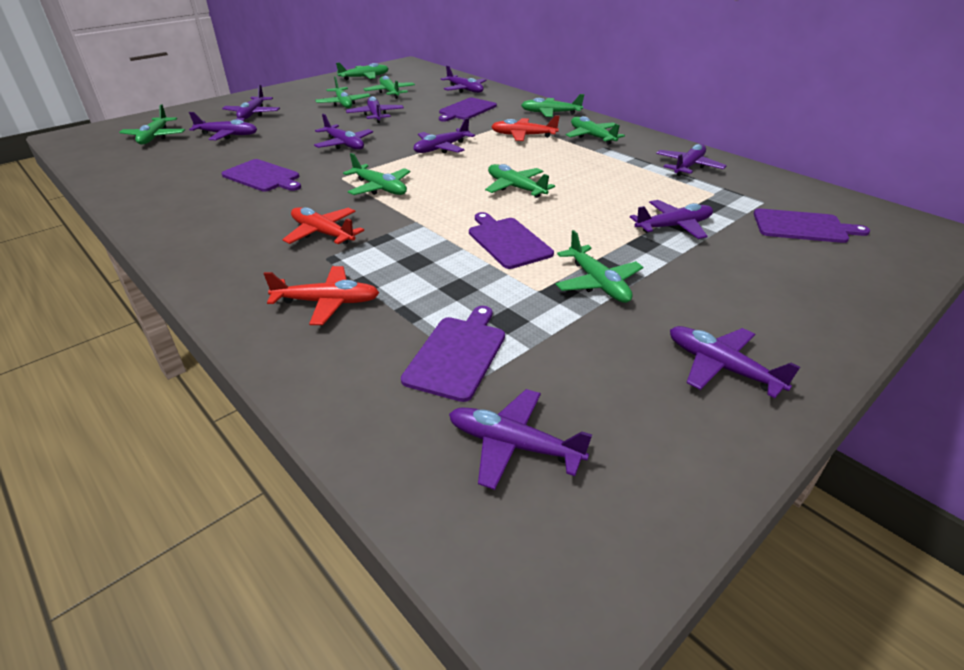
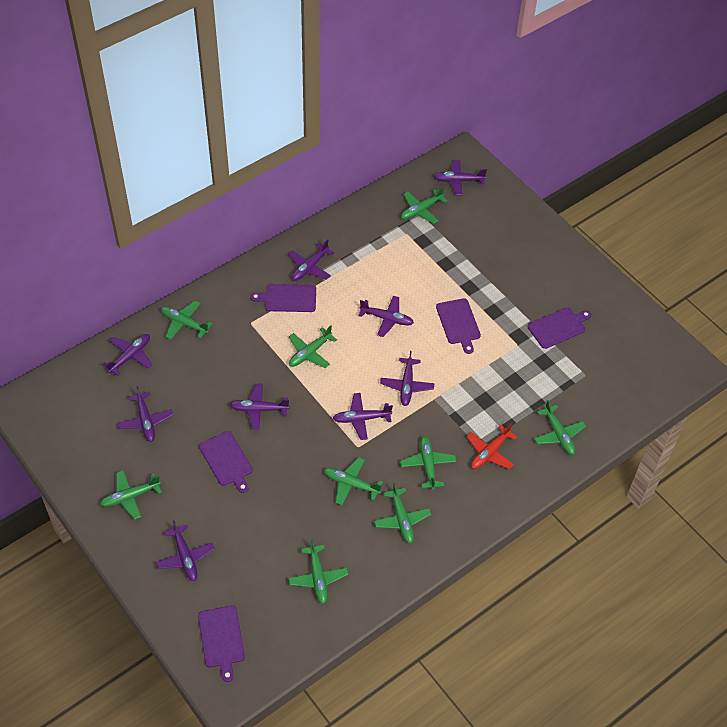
purple plane: [189,112,257,140] [222,85,280,119] [314,114,373,150] [346,96,404,123] [414,118,475,153] [440,66,487,93] [449,389,592,490] [630,200,713,239] [656,144,727,176] [670,326,800,398] = 10 -> [102,334,152,376] [118,386,173,442] [156,520,215,581] [230,383,290,430] [288,239,334,281] [333,393,393,440] [359,296,414,337] [380,351,434,406] [434,160,487,196] = 9
red plane: [263,266,379,325] [282,207,364,244] [491,115,560,141] = 3 -> [466,423,518,469] = 1

